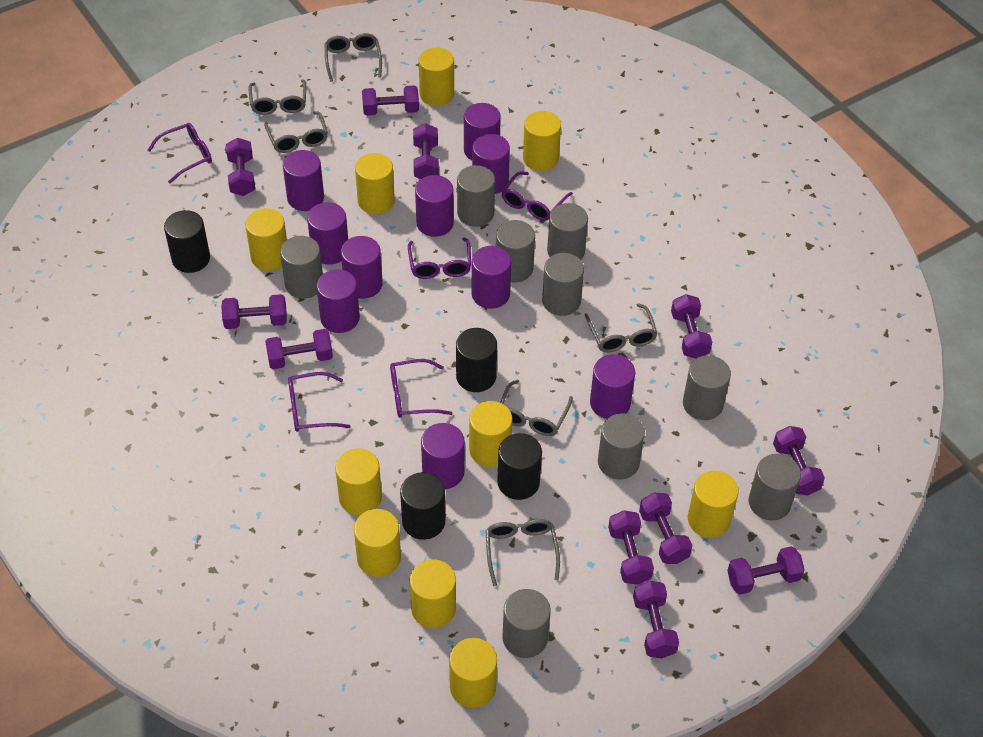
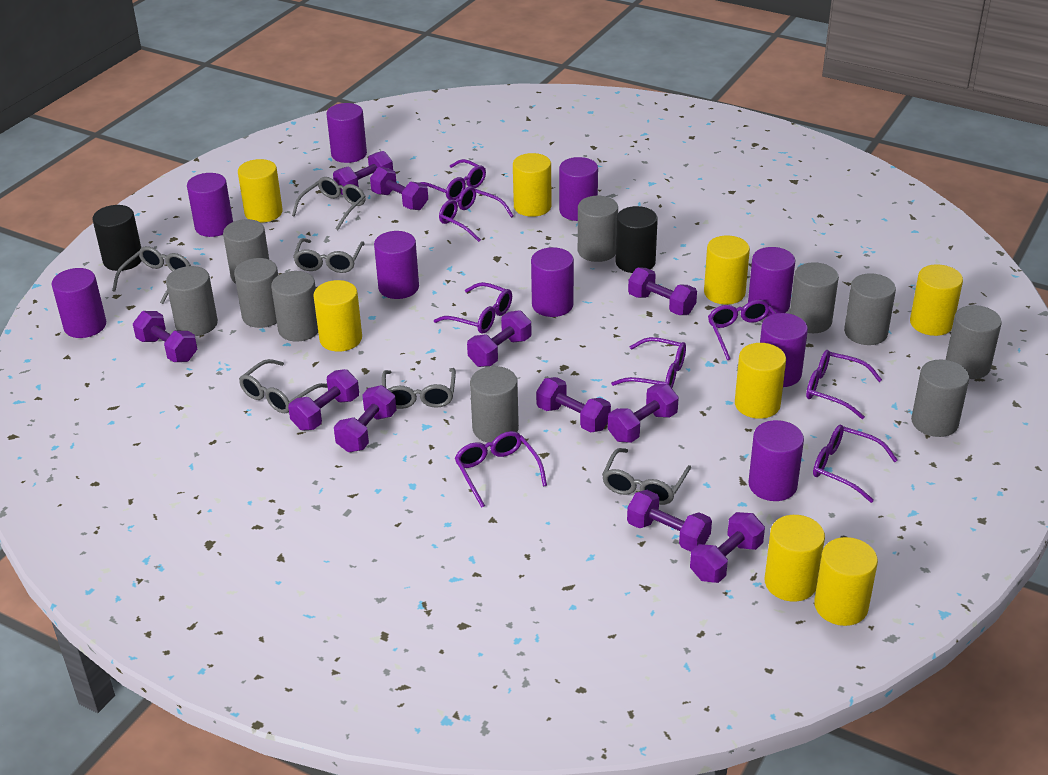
black cylinder: [164,210,210,273] [400,472,445,540] [456,328,497,392] [497,433,542,500] = 4 -> [93,205,142,271] [615,206,658,273] = 2
grey cylinder: [280,236,323,299] [457,165,495,227] [496,220,535,282] [503,589,551,658] [542,253,584,316] [547,203,588,260] [598,413,645,479] [683,355,731,420] [749,454,801,520] = 9 -> [166,266,218,336] [223,219,269,284] [234,258,278,328] [271,271,318,342] [470,366,519,443] [578,196,618,262] [790,262,839,333] [844,273,896,345] [911,359,969,437] [946,305,1002,379] = 10
purple cylinder: [283,150,324,211] [307,202,348,265] [317,269,360,333] [341,236,383,299] [415,175,454,237] [421,423,465,489] [464,103,501,160] [472,134,510,194] [472,246,511,309] [590,354,635,419] = 10 -> [52,268,106,338] [187,173,233,237] [326,103,367,163] [374,231,419,299] [531,247,574,317] [559,157,598,221] [748,247,795,317] [748,420,804,501] [760,313,808,387] = 9
purple glasses: [148,123,212,184] [288,372,351,432] [390,359,453,418] [408,237,471,279] [501,171,573,221] = 5 -> [420,159,486,200] [434,282,512,334] [439,186,514,242] [455,431,547,508] [611,337,686,388] [708,300,777,360] [806,350,882,419] [813,425,898,503] = 8
yellow cylinder: [245,208,287,271] [335,448,382,515] [354,509,401,577] [355,153,395,214] [410,559,456,628] [419,47,454,106] [449,638,497,708] [469,401,512,467] [523,111,561,171] [688,471,739,538] = 10 -> [238,159,283,223] [313,280,362,352] [513,153,552,217] [704,236,750,305] [735,343,786,419] [764,515,825,602] [814,537,878,626] [910,264,963,336] = 8

